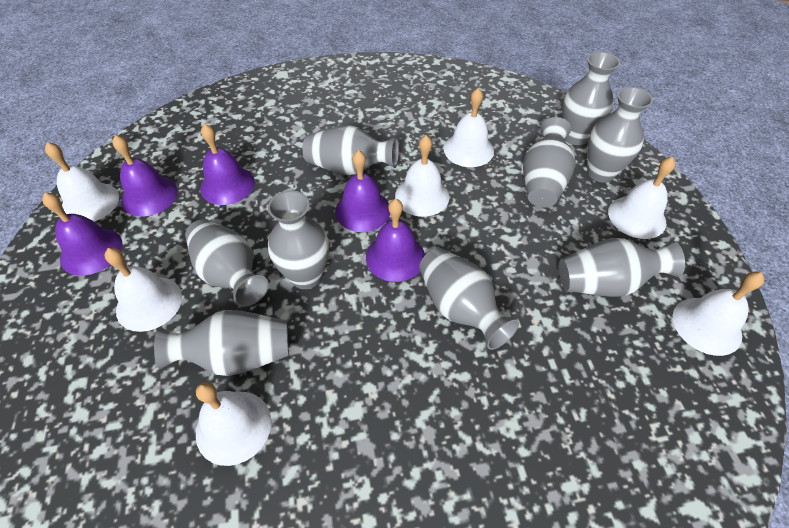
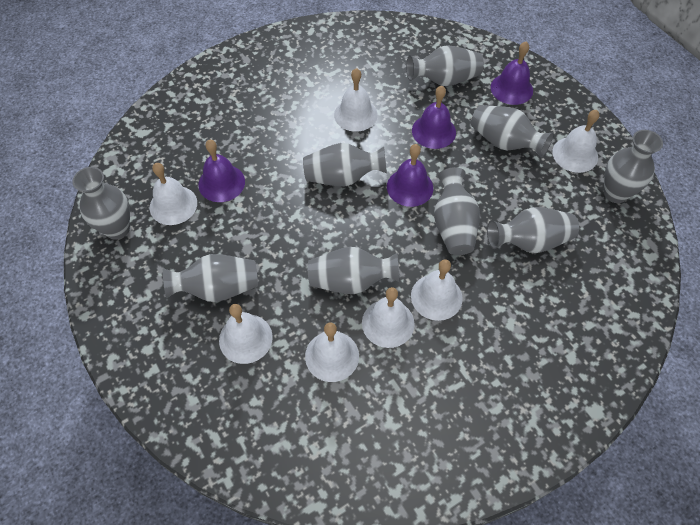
purple bell: [42,192,123,276] [112,135,178,217] [200,124,255,205] [335,150,390,232] [366,199,425,282] = 5 -> [198,140,245,202] [387,144,433,207] [412,86,456,149] [491,42,533,105] = 4

